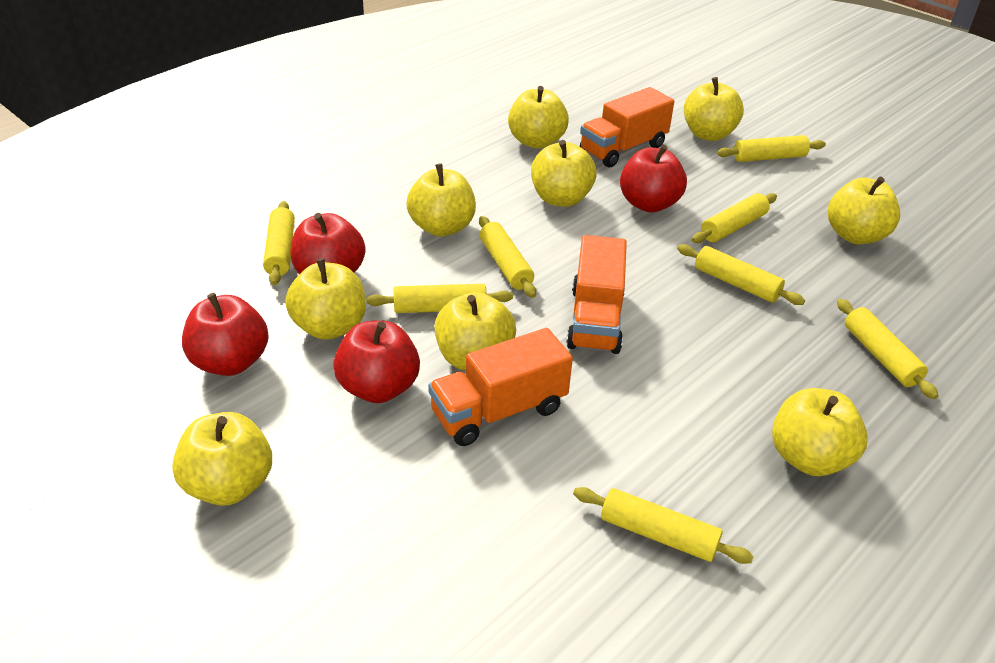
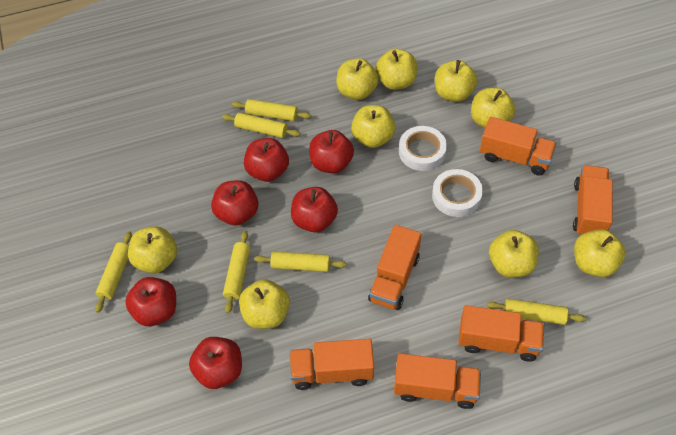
orange truck: [428,328,573,446] [566,235,627,354] [580,87,674,168] = 3 -> [289,339,374,390] [368,225,421,310] [394,353,481,409] [458,305,544,362] [480,117,557,175] [573,165,613,236] = 6
red apple: [182,293,269,376] [290,213,366,274] [333,320,420,403] [620,145,687,212] = 4 -> [125,277,176,326] [189,337,242,389] [211,180,258,225] [244,138,289,182] [291,187,338,232] [309,130,354,174] = 6
white tape: none = 0 -> [399,126,447,171] [432,169,483,217] = 2
yellow rolling pin: [263,201,295,285] [366,284,513,313] [479,216,536,298] [573,487,754,564] [677,244,805,305] [692,193,777,243] [717,135,826,162] [837,299,938,399] = 8 -> [95,231,132,313] [222,113,300,138] [223,231,250,313] [232,99,311,121] [254,251,347,272] [487,299,586,325] = 6

